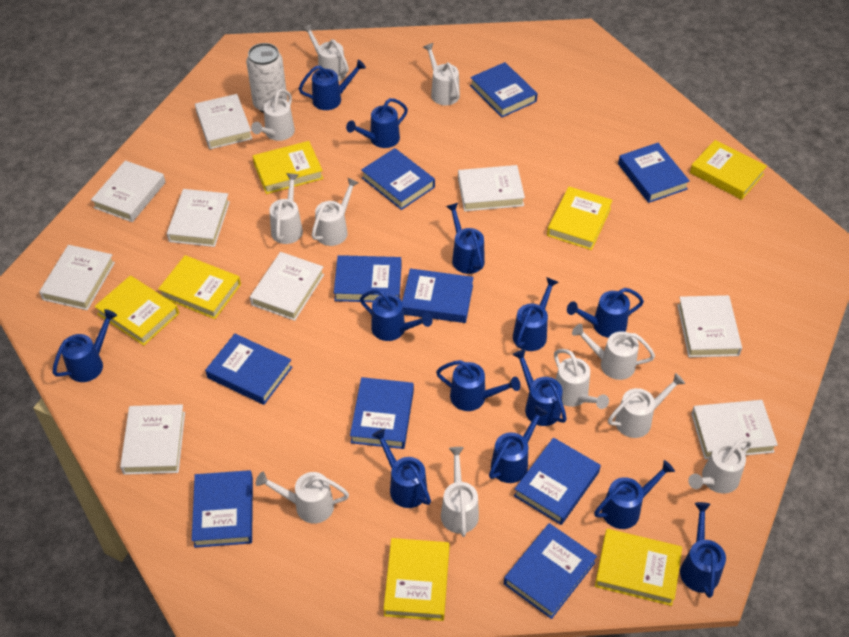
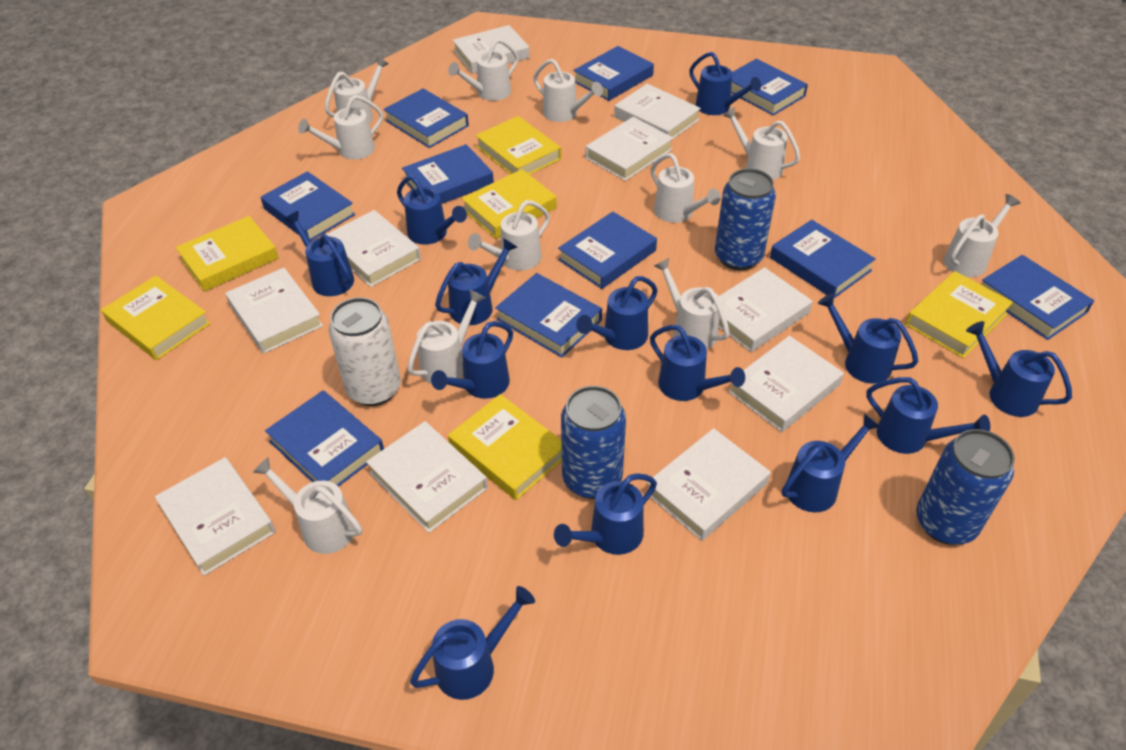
blue can: none = 0 -> [561,386,626,499] [715,168,776,270] [916,429,1015,545] = 3
white book: [39,245,115,310] [91,160,166,222] [120,404,185,475] [167,189,230,247] [195,94,252,149] [250,252,324,321] [458,165,525,211] [677,295,742,357] [691,400,778,459] = 9 -> [155,457,276,576] [225,268,323,354] [326,210,421,287] [366,421,488,533] [453,25,530,74] [585,117,673,181] [614,84,701,140] [647,428,770,541] [719,267,812,352] [728,336,844,432] = 10
yellow book: [94,276,179,346] [158,255,241,319] [253,141,323,194] [383,538,450,621] [547,187,613,250] [595,529,682,606] [690,140,767,200] = 7 -> [101,275,211,360] [176,216,279,292] [448,394,562,500] [461,169,557,239] [475,116,561,175] [905,271,1013,358] = 6

